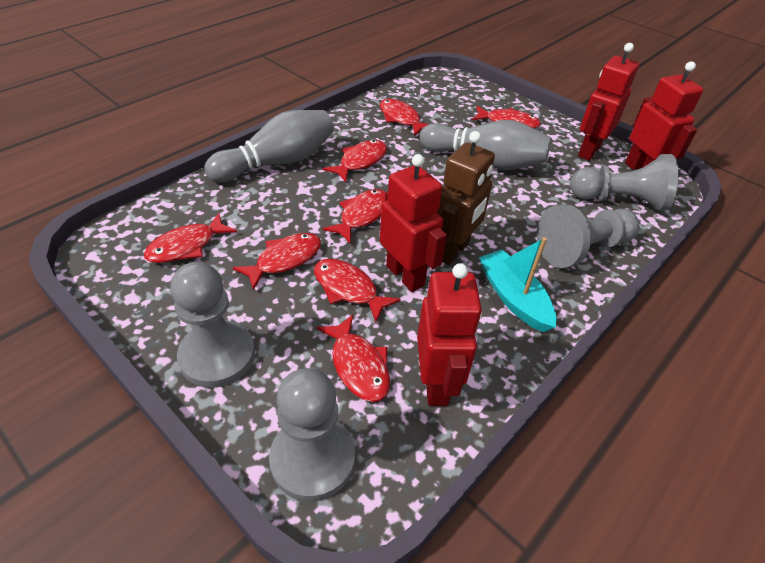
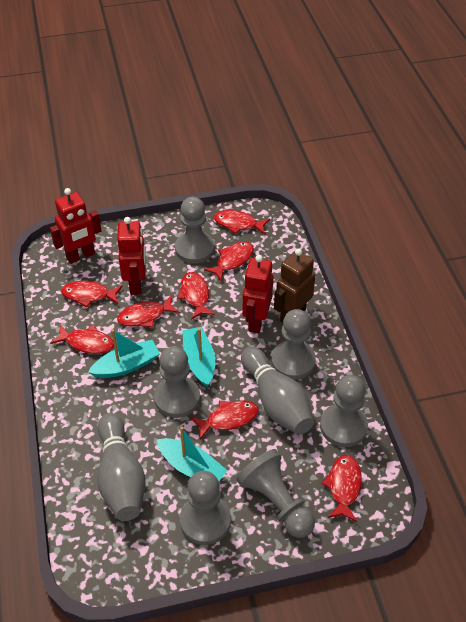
grey pawn: [170,262,255,388] [269,368,355,501] [537,204,640,268] [570,154,678,211] = 4 -> [154,346,200,418] [175,197,215,264] [180,471,231,545] [236,449,315,538] [271,309,316,380] [320,375,368,447] = 6
red robot: [380,154,447,292] [417,263,482,406] [578,43,639,161] [625,61,703,170] = 4 -> [50,188,102,264] [117,217,146,295] [242,255,273,333] = 3
turquoise boat: [479,237,556,332] = 1 -> [88,329,160,378] [157,427,228,481] [182,327,215,387] = 3

